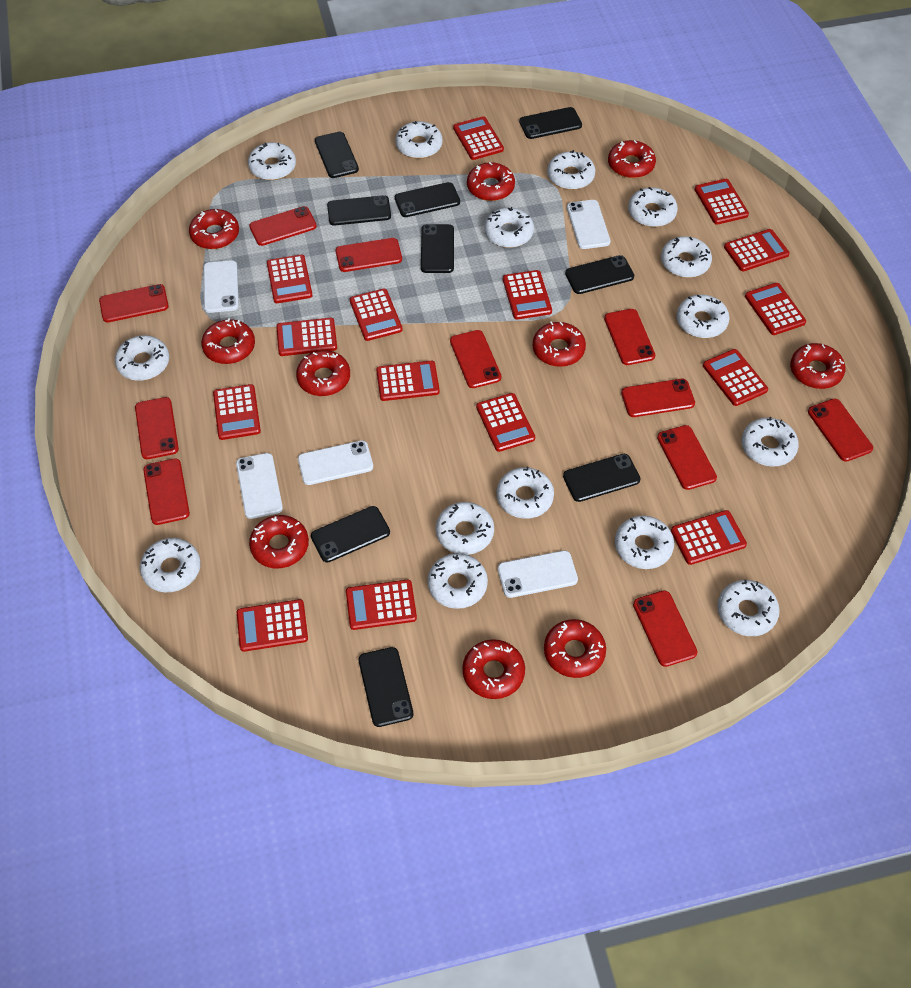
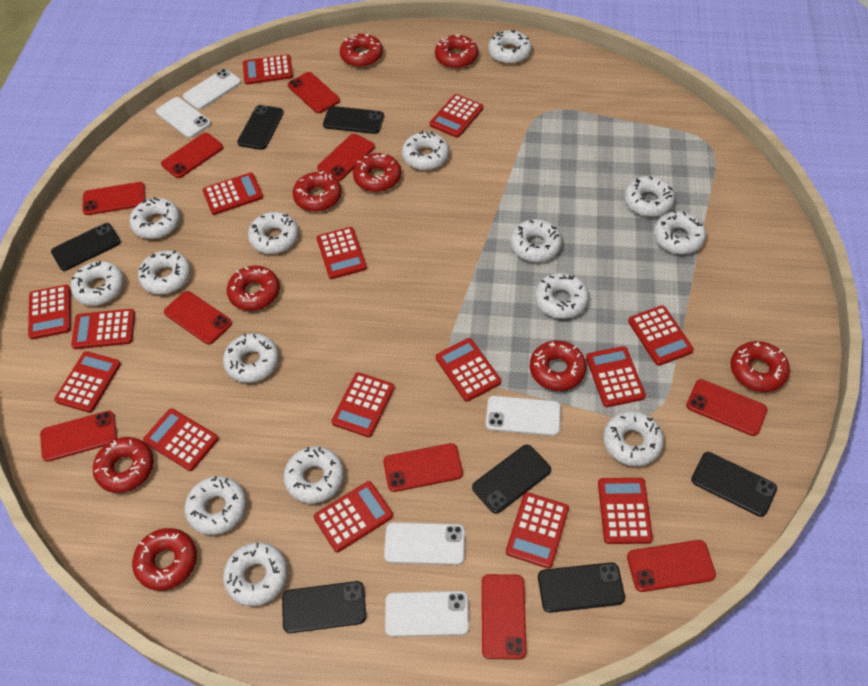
black phone: [311,506,390,562] [315,132,359,178] [327,195,391,226] [358,647,413,727] [395,182,460,217] [421,224,454,273] [519,107,582,139] [563,454,641,502] [565,255,634,294] = 9 -> [51,223,121,271] [237,105,284,150] [282,581,366,633] [323,106,384,134] [472,445,551,514] [538,562,625,613] [691,452,777,517] = 7
red donut: [189,209,239,249] [201,318,255,364] [249,515,309,569] [296,350,350,396] [462,639,525,699] [467,162,515,201] [533,321,586,367] [544,619,606,678] [608,140,656,178] [790,343,845,389] = 10 -> [93,437,154,493] [132,528,197,591] [227,266,280,311] [293,171,342,212] [340,34,383,67] [353,153,401,192] [435,34,478,69] [530,340,587,391] [730,341,790,392] = 9
red phone: [99,284,169,322] [135,397,179,459] [143,458,190,525] [249,206,317,246] [335,238,402,272] [450,330,502,388] [604,309,655,365] [621,379,695,417] [633,590,698,667] [657,425,717,490] [808,398,873,462] = 11 -> [40,411,117,462] [83,182,145,215] [161,133,223,178] [164,291,232,345] [288,72,340,113] [317,134,375,181] [383,443,463,492] [482,574,526,660] [627,540,716,592] [686,379,767,436] = 10

